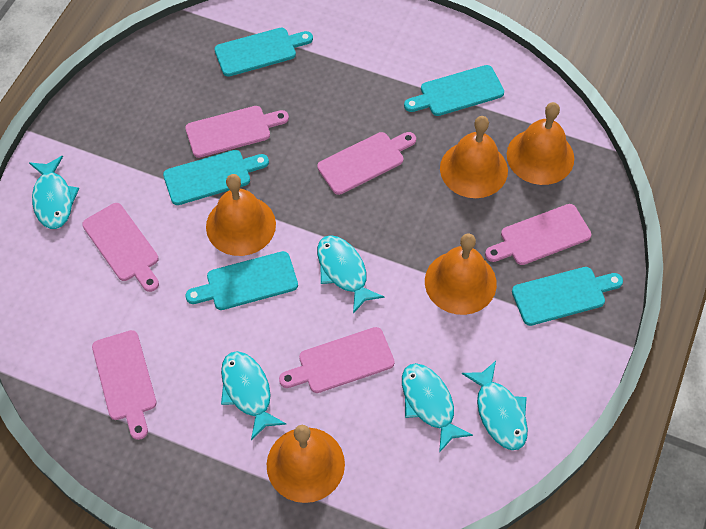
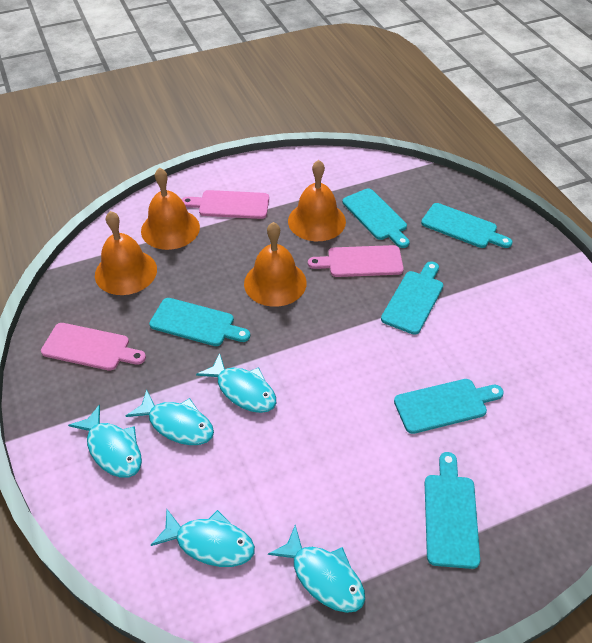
orange bell: [206,174,276,256] [267,425,345,503] [425,233,497,315] [440,116,508,198] [507,102,574,185] = 5 -> [95,211,157,295] [141,168,200,250] [244,222,307,307] [288,160,346,241] = 4
pink cutting board: [82,203,159,292] [92,330,157,440] [185,106,289,158] [279,327,395,393] [317,132,416,195] [485,204,591,265] = 6 -> [41,323,146,371] [182,190,269,219] [308,245,404,277] = 3
turquoise cutting board: [163,150,269,205] [186,251,298,310] [214,28,313,77] [404,65,504,116] [512,267,623,326] = 5 -> [149,298,250,346] [342,189,410,248] [381,261,443,335] [394,379,504,434] [421,203,513,248] [425,452,480,569] = 6

